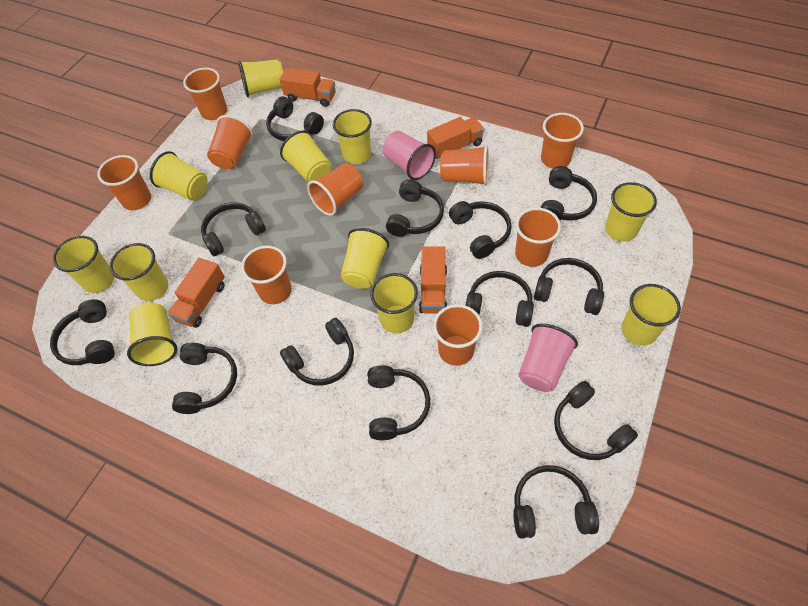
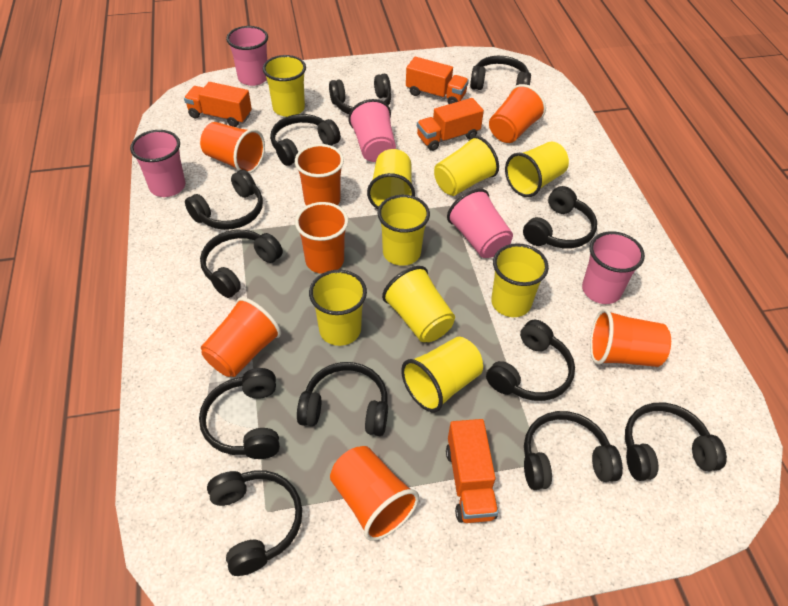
black headphones: [50,299,115,365] [172,343,237,414] [201,202,266,256] [266,96,324,141] [280,318,354,386] [367,365,430,440] [386,179,444,237] [449,201,512,259] [466,271,534,327] [513,465,599,539] [534,258,604,315] [541,166,597,221] [554,381,638,460] = 13 -> [185,170,263,230] [199,368,280,459] [200,230,283,298] [207,470,302,576] [270,114,341,166] [297,362,388,436] [329,74,391,114] [470,56,531,90] [486,320,575,401] [523,186,597,249] [524,411,623,490] [625,403,727,481] = 12
orange cup: [97,155,151,210] [183,68,227,120] [207,115,253,169] [241,246,292,304] [307,163,363,216] [433,304,483,366] [440,145,489,186] [515,207,561,267] [541,113,584,169] = 9 -> [200,122,265,174] [201,297,281,377] [295,144,344,206] [295,202,348,274] [330,446,419,541] [489,84,546,143] [590,309,671,367] = 7
pink cup: [383,131,436,180] [519,324,578,392] = 2 -> [130,130,186,197] [226,26,268,86] [348,99,396,162] [447,189,513,258] [582,231,645,304] = 5
yellow cup: [53,236,115,293] [110,243,168,301] [127,303,177,366] [150,151,208,201] [239,59,283,97] [280,130,332,183] [333,109,372,164] [341,228,389,289] [370,273,418,333] [605,182,657,241] [621,284,681,346] = 11 -> [263,55,306,117] [309,270,367,346] [367,149,415,209] [378,195,430,266] [382,266,455,342] [401,337,483,412] [434,136,499,196] [491,243,549,317] [505,142,569,197] = 9

